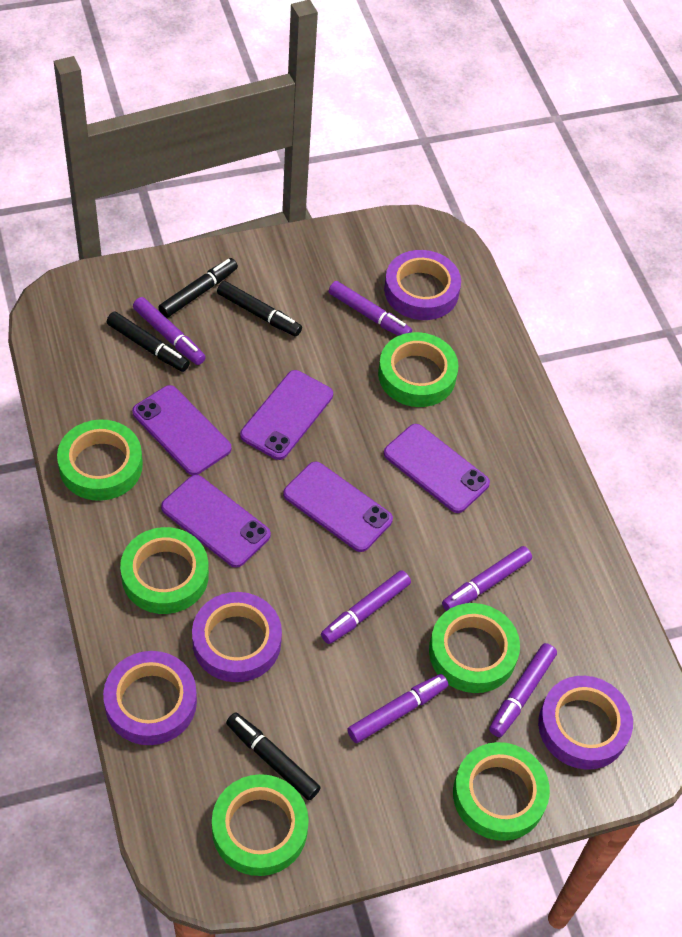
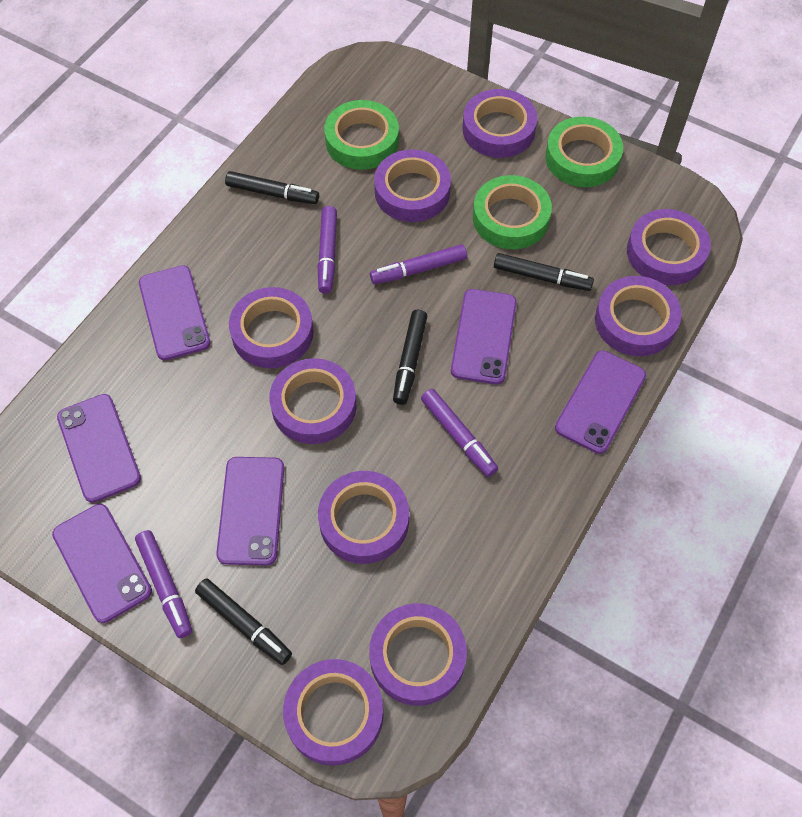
green tape: [57,420,143,501] [120,527,209,614] [212,774,309,876] [378,332,458,407] [429,603,520,693] [453,742,550,841] = 6 -> [324,100,399,170] [473,175,552,249] [545,117,623,187] = 3
purple marker: [133,297,206,365] [321,570,411,644] [329,281,412,336] [347,674,448,743] [442,546,532,611] [489,643,557,737] = 6 -> [135,530,192,638] [318,206,337,294] [370,244,467,284] [421,389,498,477] = 4
purple phone: [132,385,231,475] [161,475,271,568] [240,370,333,460] [283,462,393,552] [384,424,490,513] = 5 -> [52,504,152,623] [57,394,141,503] [139,265,211,361] [216,457,284,566] [451,289,517,384] [555,351,646,454] = 6
purple tape: [103,651,197,745] [192,592,282,682] [384,250,461,320] [538,676,633,770] = 4 -> [229,287,314,368] [269,358,356,444] [283,659,383,766] [318,471,409,564] [369,603,467,706] [374,149,451,222] [463,89,538,158] [595,276,682,356] [627,209,711,285] = 9

